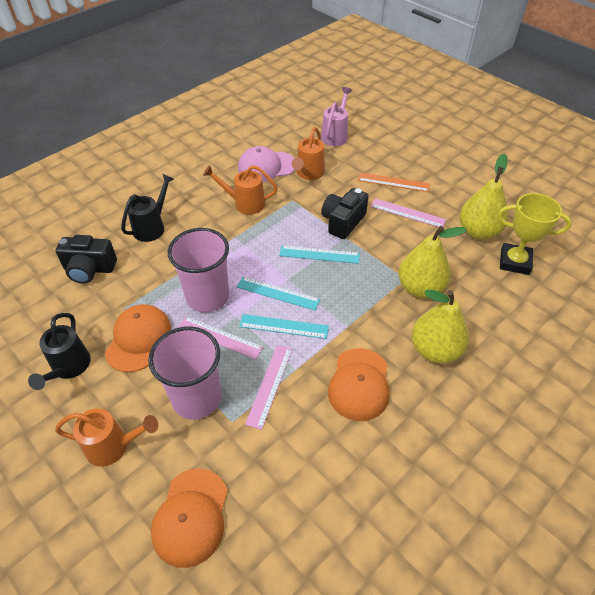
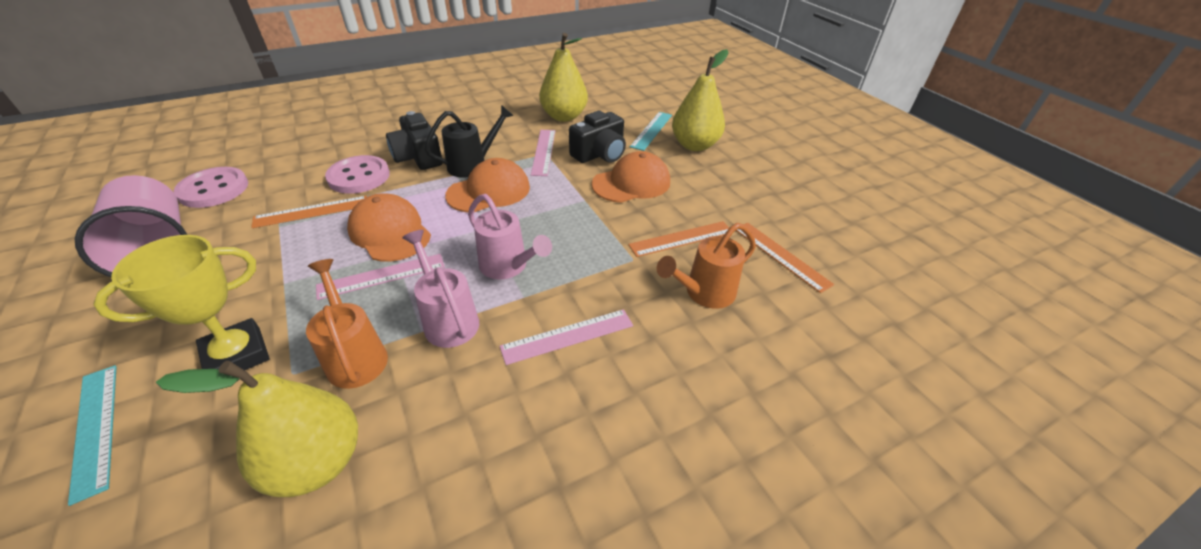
black watering can: [28,313,91,390] [121,174,174,242] = 2 -> [424,105,514,178] = 1
orange ruler: [358,172,430,192] = 1 -> [251,196,367,228] [628,221,729,257] [735,223,834,293] = 3
orange watering can: [55,408,158,467] [203,165,278,215] [292,127,325,180] = 3 -> [306,259,388,389] [657,223,756,309] = 2
pink button: none = 0 -> [174,167,248,208] [325,155,390,194] = 2
pink cap: [238,146,295,182] = 1 -> none = 0
pink cup: [148,326,221,420] [168,228,229,312] = 2 -> [74,175,188,277] = 1
pink watering can: [321,87,352,146] = 1 -> [402,230,479,348] [468,194,552,279] = 2
turquoise ruler: [237,277,320,311] [239,314,329,339] [279,245,360,264] = 3 -> [68,365,117,506] [630,112,672,151] = 2

